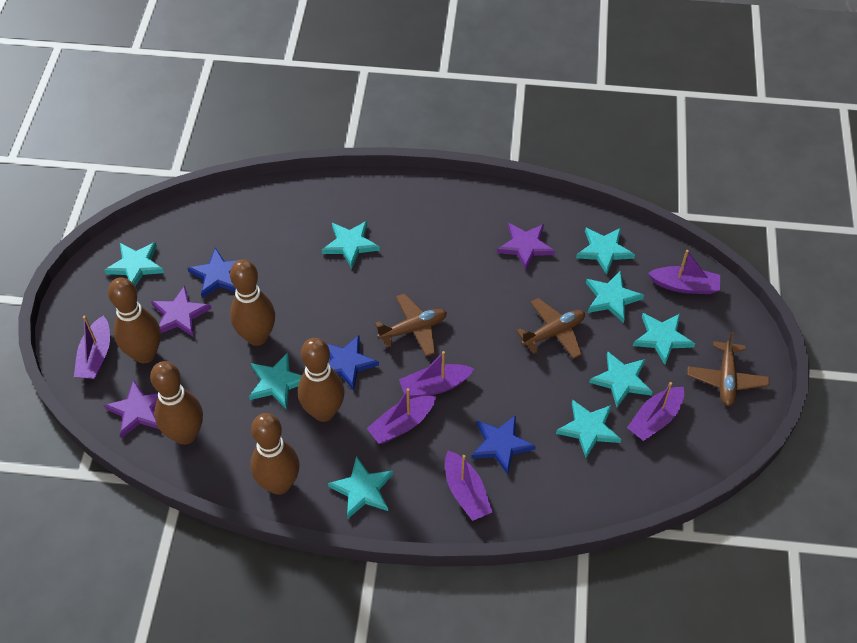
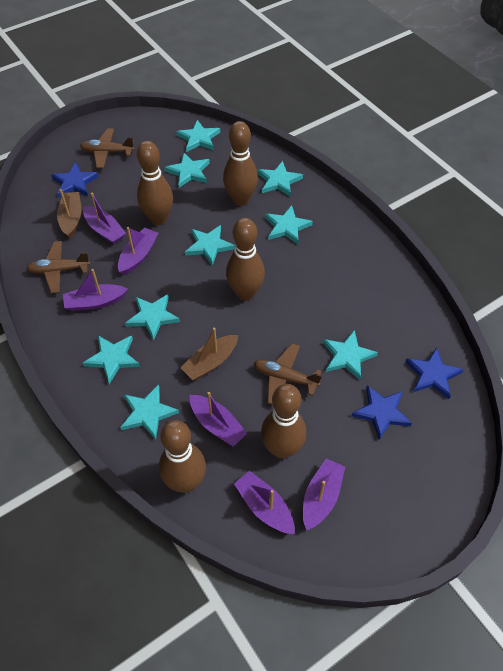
brown boat: none = 0 -> [57,189,81,238] [181,328,238,380] = 2
purple star: [104,380,159,438] [151,286,212,337] [497,223,555,270] = 3 -> none = 0

